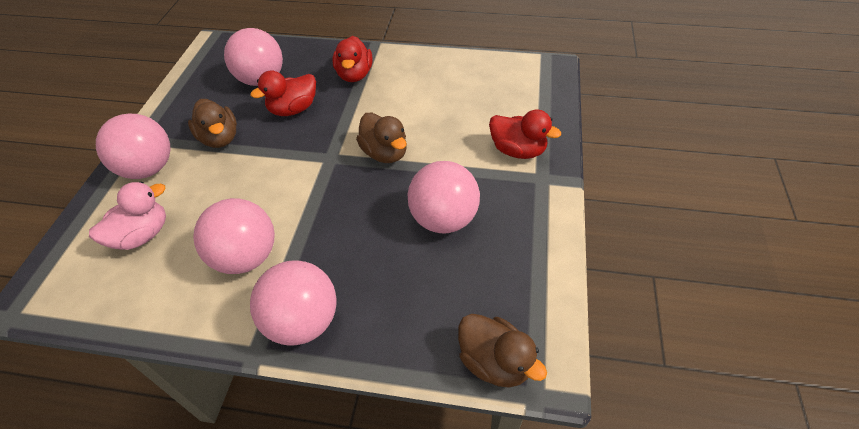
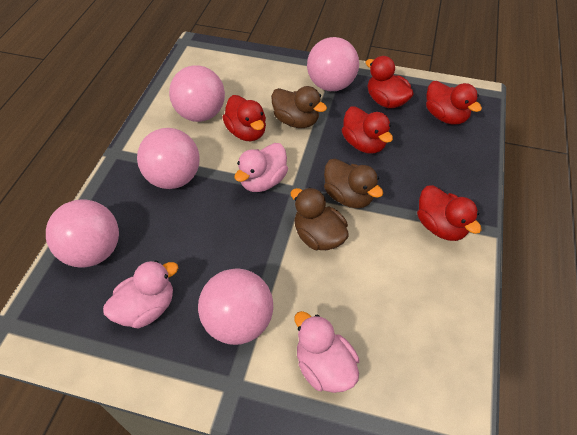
pink duck: [89,182,166,250] = 1 -> [103,260,178,329] [234,143,288,192] [295,311,359,393] = 3
red duck: [250,70,316,116] [333,36,372,82] [489,109,561,159] = 3 -> [222,95,266,141] [342,107,393,154] [365,56,414,108] [417,185,482,241] [426,81,482,125] = 5

